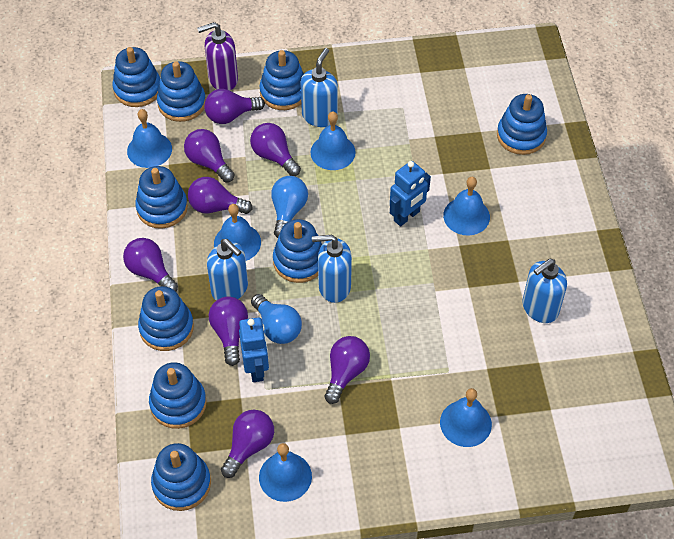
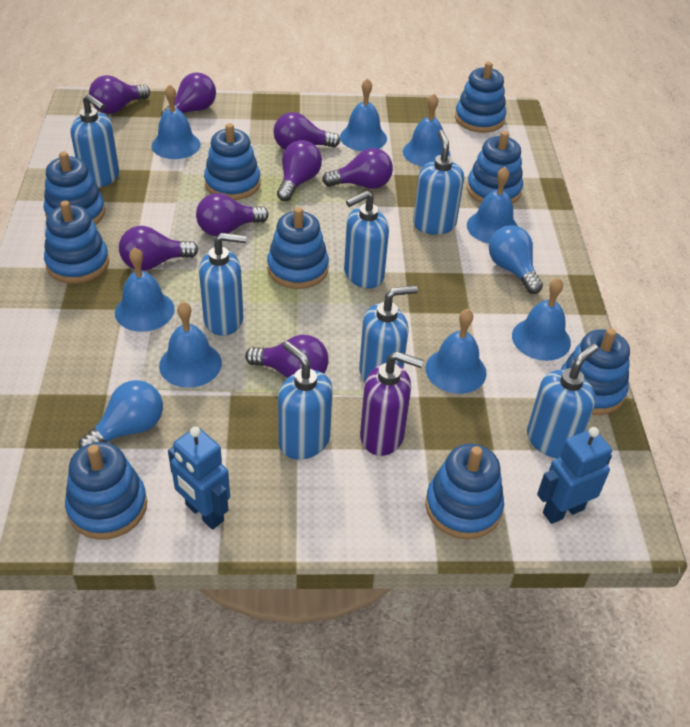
blue bell: [127,109,172,168] [214,204,261,261] [259,443,312,502] [310,112,356,170] [440,388,492,447] [443,177,490,236] = 6 -> [115,248,175,332] [152,84,201,159] [159,301,222,388] [340,78,387,151] [403,94,450,167] [425,309,487,394] [467,167,518,244] [512,278,571,361] = 8
blue soap dispenser: [207,239,248,300] [301,48,338,127] [312,235,352,303] [522,259,567,323] = 4 -> [71,94,120,188] [199,233,247,336] [278,341,333,459] [344,191,389,289] [359,285,418,382] [413,130,464,235] [527,344,598,458] = 7

